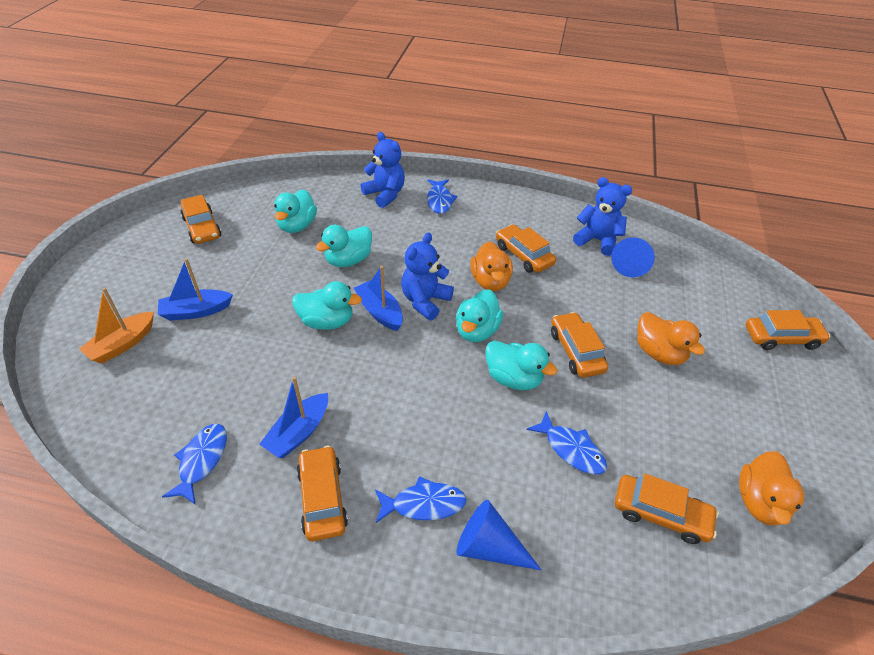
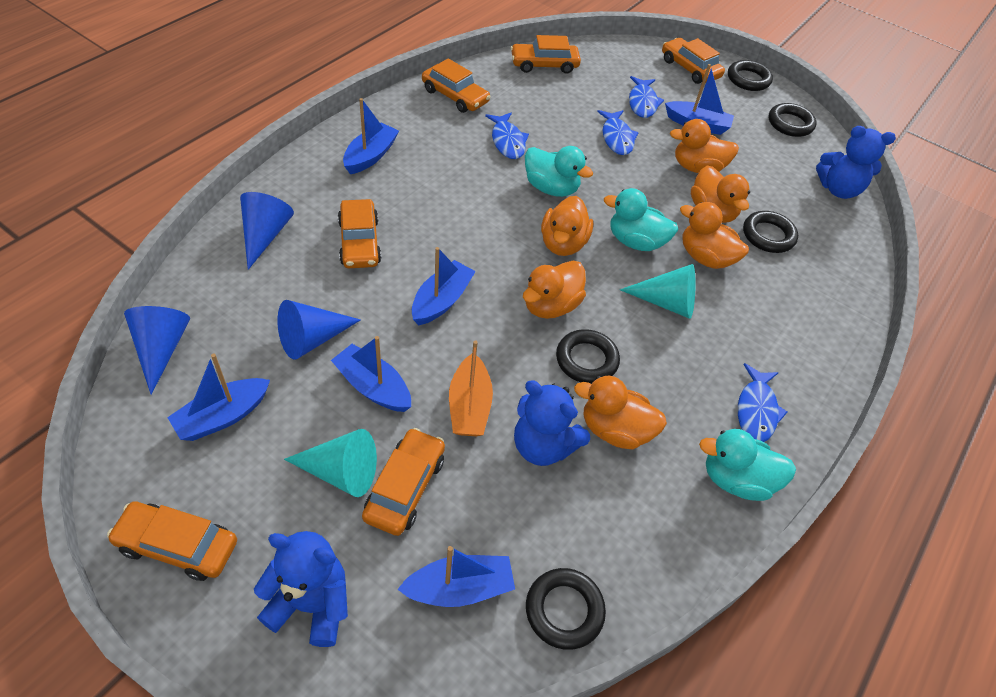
black ring: none = 0 -> [526,568,606,650] [556,329,620,384] [728,60,773,91] [743,211,798,253] [769,103,816,137] = 5
blue boat: [158,258,233,321] [259,377,328,458] [354,266,403,331] = 3 -> [167,353,270,441] [331,336,411,412] [343,98,399,174] [397,546,515,607] [412,247,476,325] [665,64,734,135] = 6
blue cone: [456,500,541,570] [611,237,655,277] = 2 -> [124,306,190,395] [240,192,294,270] [277,300,360,360] = 3
orange duck: [471,242,513,291] [637,312,705,365] [739,451,804,526] = 3 -> [523,261,586,319] [541,196,593,256] [574,376,667,449] [670,119,739,173] [680,202,749,269] [691,165,750,223] = 6
turquoise cone: none = 0 -> [284,429,377,497] [620,264,696,319] = 2
turquoise duck: [274,189,317,233] [292,281,362,330] [316,225,372,267] [456,289,503,342] [485,341,557,390] = 5 -> [525,146,593,197] [604,188,678,251] [699,429,796,501] = 3

